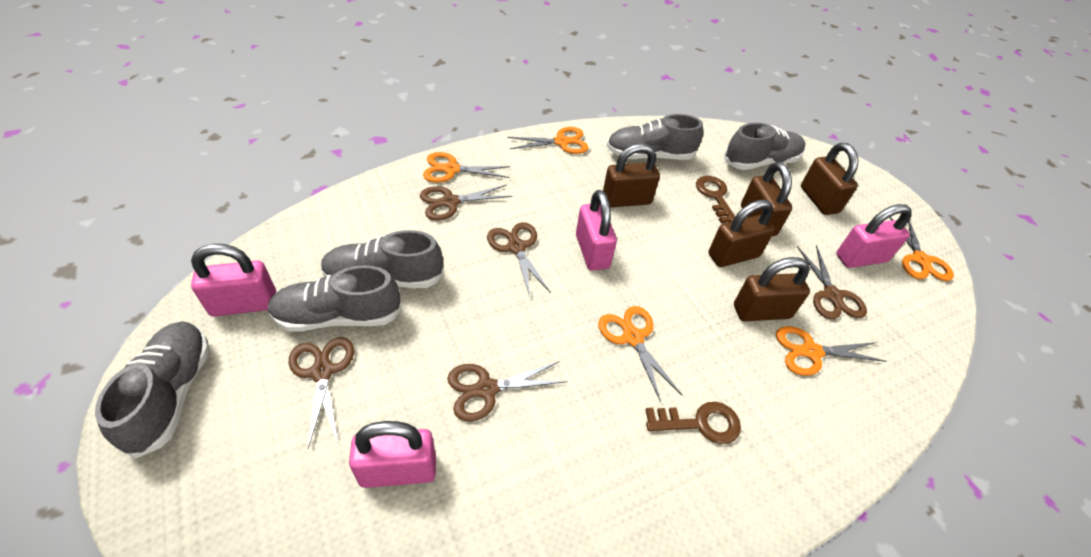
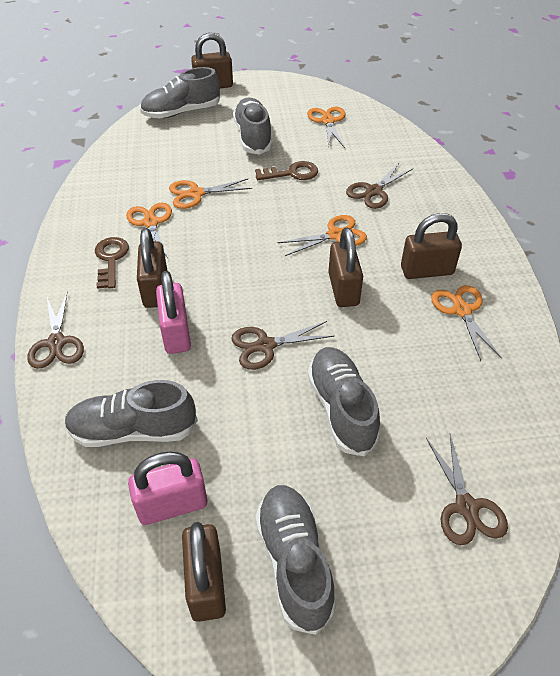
brown scissors: [289,337,354,448] [420,185,512,221] [447,361,568,422] [487,222,551,297] [797,245,867,319] = 5 -> [27,291,84,369] [231,321,334,370] [346,163,414,209] [426,434,508,545] = 4
pink padlock: [191,244,276,317] [349,421,436,488] [576,190,617,271] [836,204,912,268] = 4 -> [128,452,207,525] [156,271,191,354] = 2

